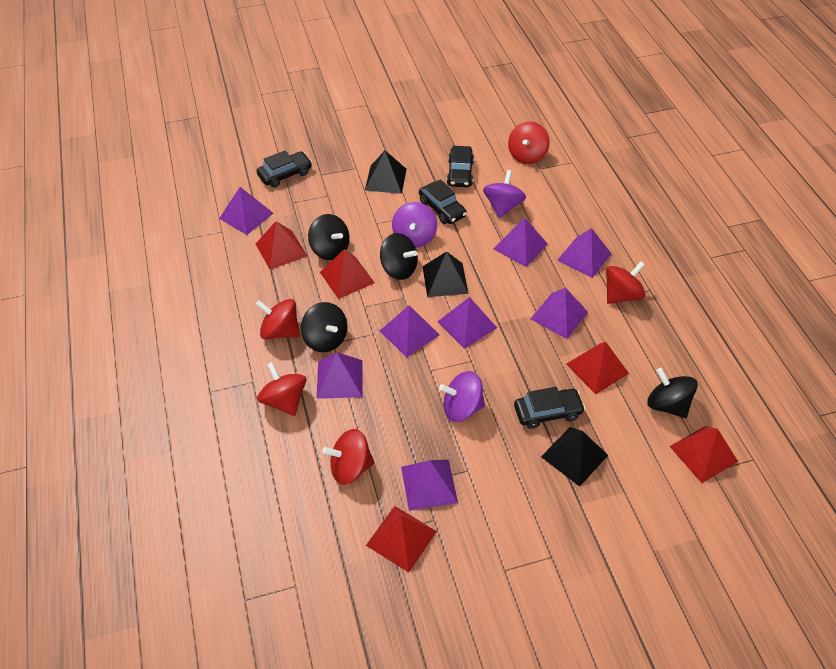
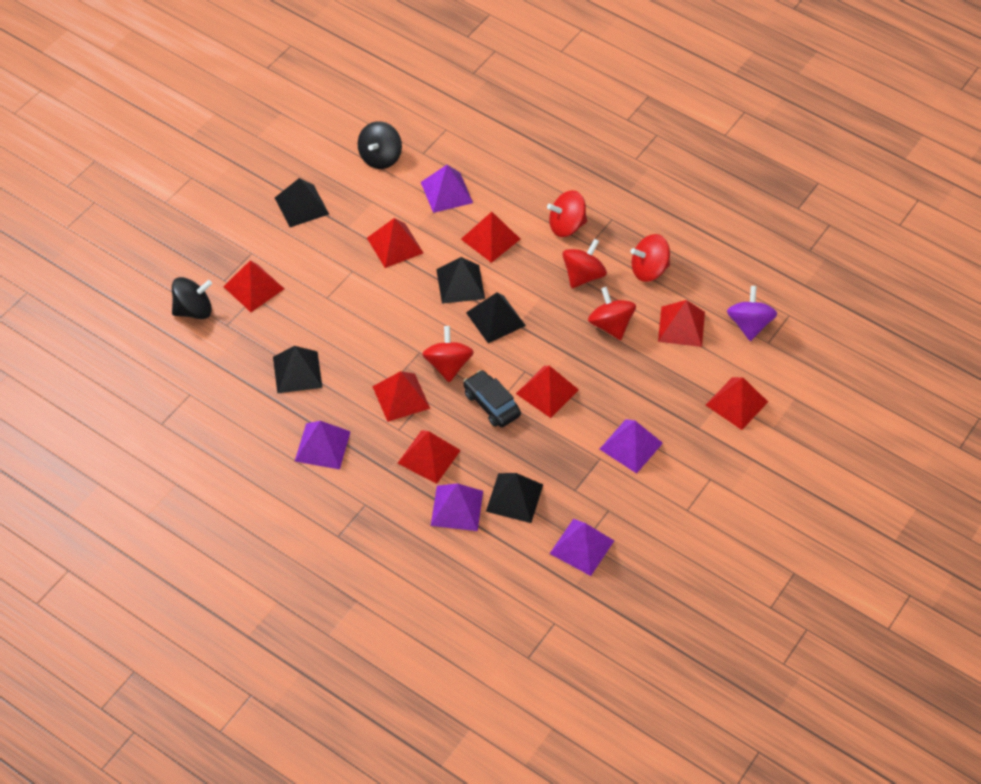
black car: [257,151,312,187] [419,179,467,224] [447,146,474,187] [514,387,585,429] = 4 -> [463,370,521,427] = 1
black pyramid: [365,151,407,194] [423,251,469,297] [541,427,608,487] = 3 -> [273,346,323,393] [275,178,329,227] [436,257,485,304] [466,292,526,343] [486,473,543,523] = 5
black spinning top: [301,302,348,352] [308,214,349,260] [380,233,418,280] [647,368,698,418] = 4 -> [172,277,212,319] [358,121,402,169] = 2
purple pyramid: [219,187,273,235] [317,352,363,399] [380,305,439,357] [401,460,458,511] [437,297,497,349] [494,218,548,267] [531,288,588,339] [558,228,612,278] = 8 -> [295,421,351,470] [421,165,473,213] [431,483,483,531] [550,519,614,576] [600,419,663,473] = 5
purple spinning top: [392,202,437,248] [439,371,485,422] [483,170,526,218] = 3 -> [727,286,777,341] = 1
red pyramid: [256,221,307,270] [320,249,375,299] [366,506,437,573] [566,342,629,394] [669,426,738,483] = 5 -> [223,261,284,312] [367,218,423,268] [372,371,430,422] [397,430,461,484] [461,212,520,263] [516,366,579,418] [658,300,705,347] [706,377,768,430] = 8

